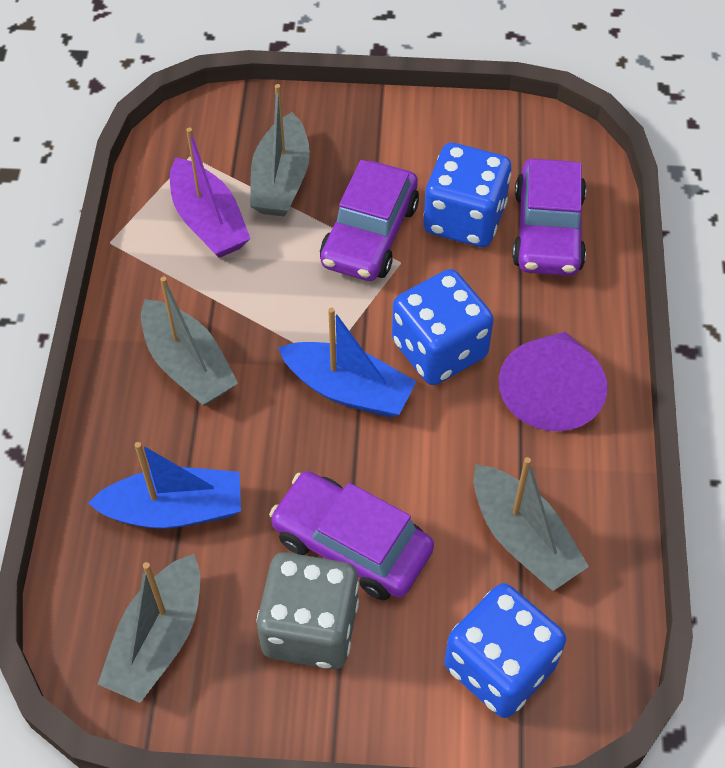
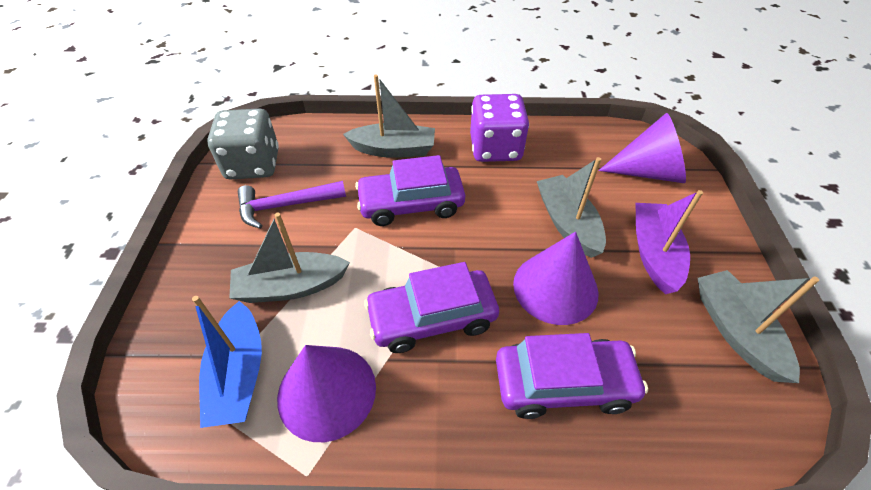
blue boat: [88,442,241,528] [278,307,417,417] = 2 -> [192,296,262,428] = 1
blue dice: [392,269,494,385] [423,143,511,247] [444,583,566,718] = 3 -> none = 0
purple cone: [499,332,607,431] = 1 -> [277,345,376,442] [513,232,599,325] [598,113,686,183] = 3
purple dice: none = 0 -> [470,94,529,162] = 1
purple hammer: none = 0 -> [238,181,346,229] = 1

